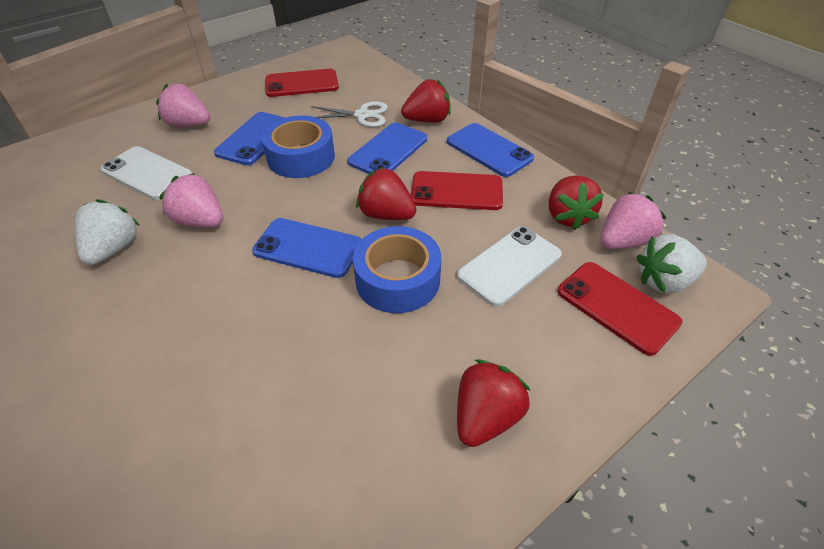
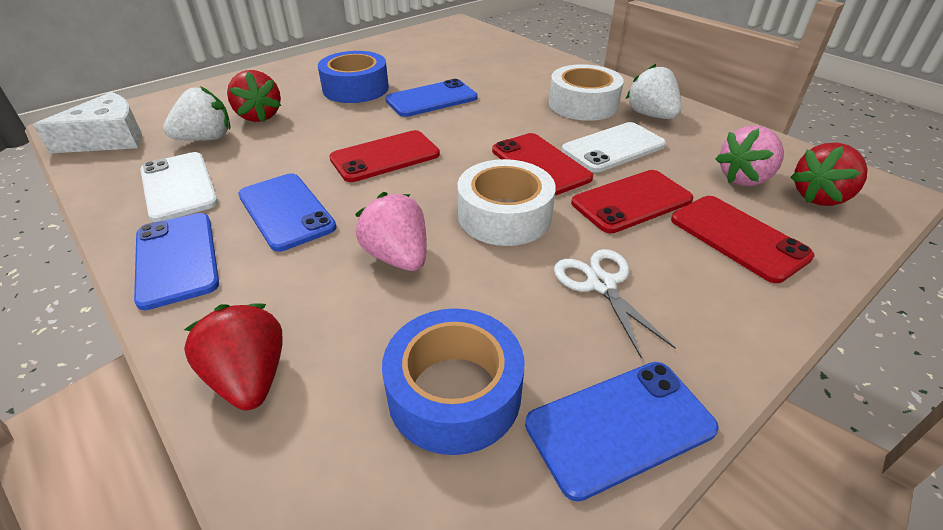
pink strawberry: [156,84,210,127] [159,173,223,227] [601,192,666,249] = 3 -> [355,192,427,271] [716,126,784,186] = 2
red phone: [265,69,339,97] [411,171,503,210] [558,262,682,356] = 3 -> [329,130,440,182] [492,133,593,195] [571,170,694,233] [671,196,815,283] = 4
red strawberry: [356,167,416,220] [401,79,451,123] [457,359,531,447] [549,175,604,230] = 4 -> [184,303,282,410] [227,70,281,122] [790,143,868,206] = 3
white cheese: none = 0 -> [33,92,142,153] = 1
white tape: none = 0 -> [457,159,556,246] [549,64,624,121] = 2

